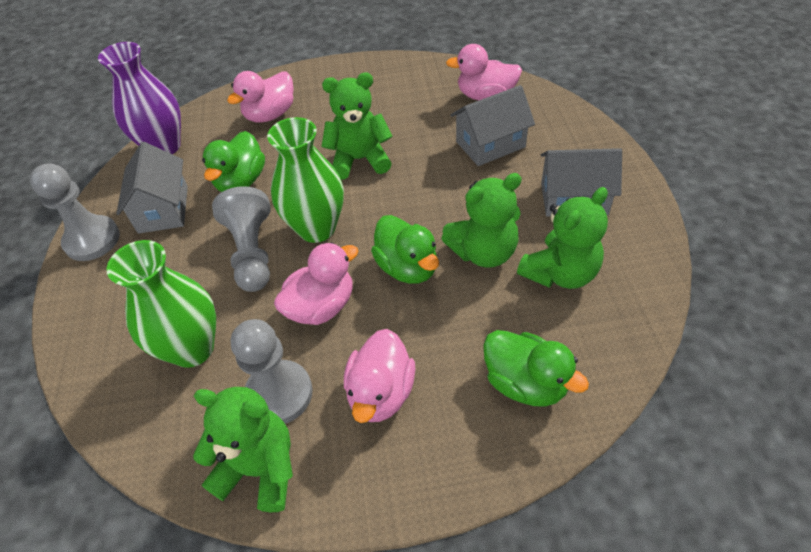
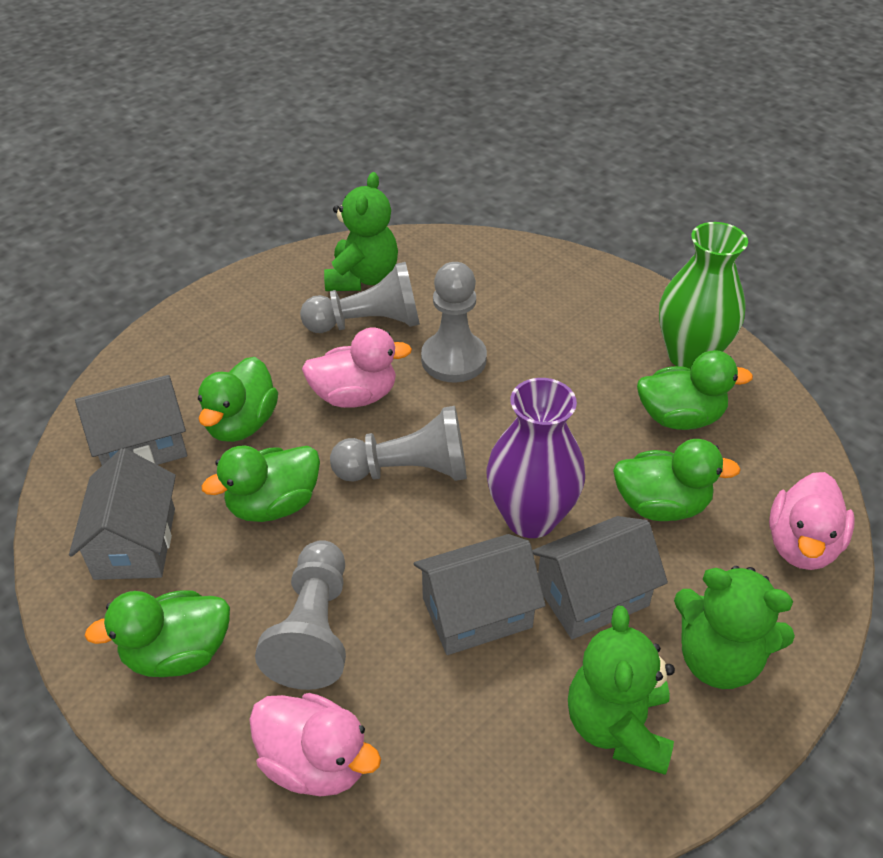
green duck: [202,131,265,192] [371,215,439,284] [483,330,589,407] = 3 -> [85,590,230,677] [198,357,278,442] [202,445,320,522] [613,439,741,521] [637,350,753,430] = 5
green teddy bear: [193,387,293,512] [322,72,392,180] [441,173,522,267] [517,187,608,289] = 4 -> [324,172,398,291] [568,606,675,775] [674,566,795,689] = 3
green vase: [107,240,216,368] [267,117,344,243] = 2 -> [659,222,748,369] = 1
grey house: [116,142,188,234] [450,85,535,166] [541,148,622,217] = 3 -> [69,448,176,580] [75,375,187,465] [414,534,546,655] [532,516,668,639] = 4
grey pawn: [30,163,120,261] [212,186,270,292] [231,319,313,424] = 3 -> [255,540,346,690] [300,262,420,333] [330,406,467,482] [421,262,487,382] = 4
pink duck: [227,71,294,123] [274,242,358,325] [344,329,415,423] [446,44,522,100] = 4 -> [249,693,381,796] [302,327,412,408] [769,472,855,570] = 3

